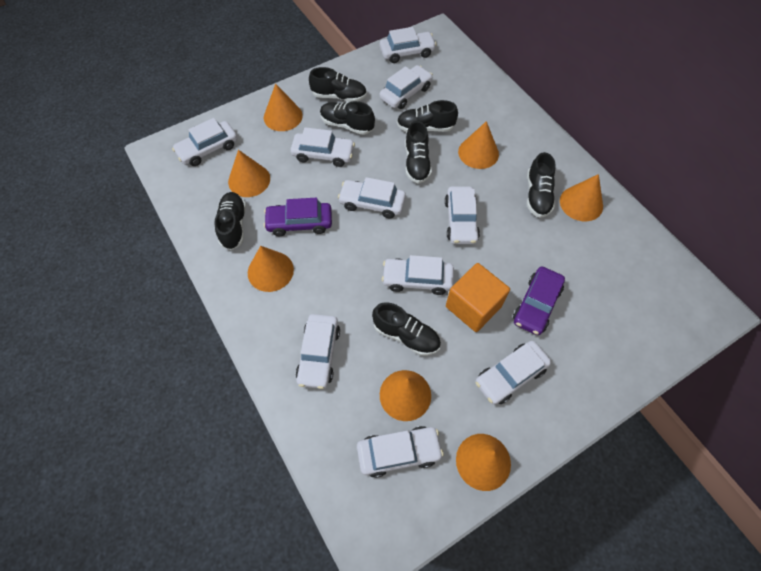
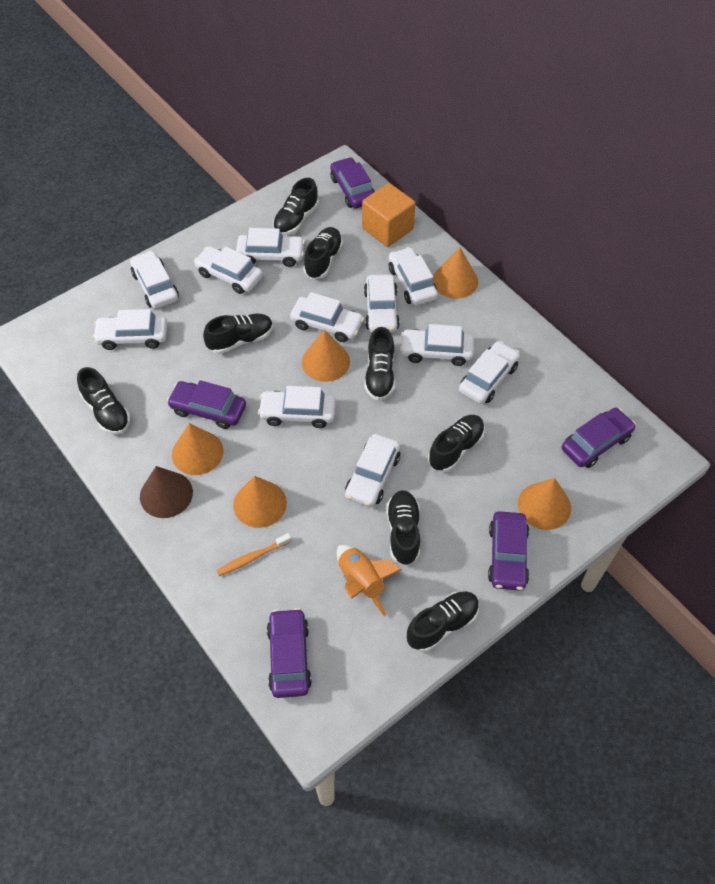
black shoe: [214,192,246,250] [309,67,367,102] [320,101,375,135] [372,302,441,356] [397,100,458,132] [405,121,432,184] [527,152,556,218] = 7 -> [77,367,131,435] [203,313,273,354] [273,178,319,235] [303,227,343,279] [364,327,395,401] [386,490,420,566] [406,591,479,652] [428,415,485,472] = 8
brown cone: none = 0 -> [140,466,193,518] = 1
orange cone: [228,150,270,197] [248,246,294,292] [264,84,303,131] [380,370,431,421] [456,434,511,491] [458,121,499,169] [560,174,603,221] = 7 -> [172,423,224,475] [233,476,287,528] [302,330,350,382] [433,247,478,299] [518,478,571,530] = 5
orange rocket: none = 0 -> [337,545,402,617] = 1
orange toothbrush: none = 0 -> [217,533,292,576] = 1
purple car: [264,198,332,236] [513,267,565,335] = 2 -> [167,380,246,429] [267,608,312,698] [330,157,375,209] [488,511,529,591] [562,408,636,468] = 5
white car: [172,118,237,166] [291,127,355,167] [296,314,340,389] [338,177,406,219] [357,426,444,478] [380,27,437,63] [380,65,433,109] [382,255,454,295] [445,186,480,244] [475,341,551,405] = 10 -> [92,309,168,350] [130,250,179,309] [194,246,263,294] [236,228,305,267] [258,386,336,428] [290,292,364,342] [345,434,400,507] [364,274,400,333] [389,247,438,306] [400,324,474,366] [459,341,520,404] = 11

